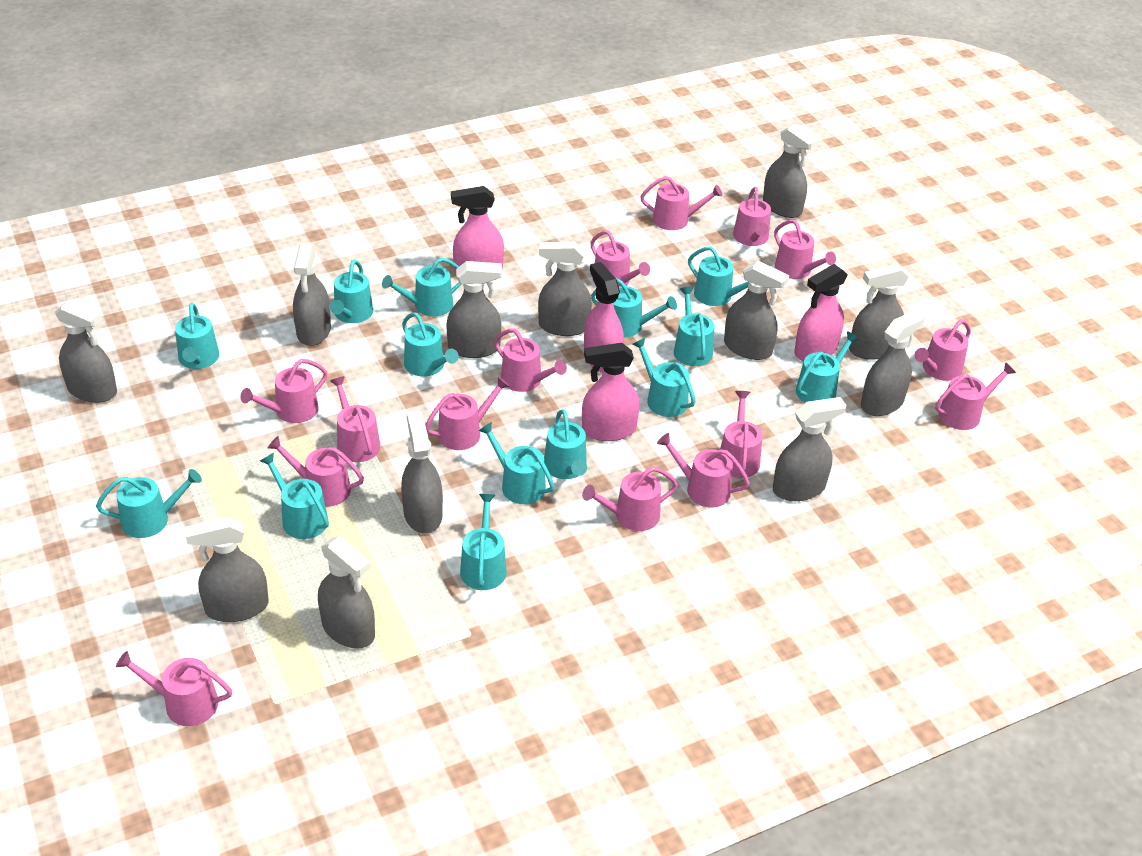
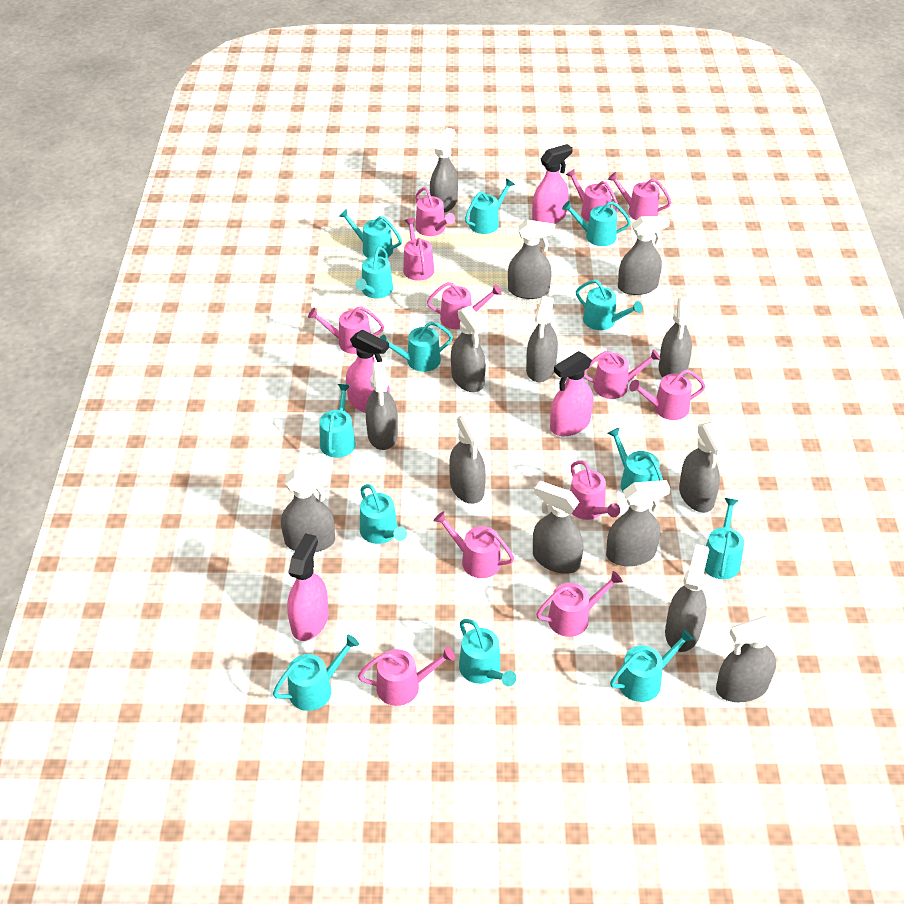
grey spray bottle: [55,300,117,403] [185,517,269,622] [293,243,331,346] [318,536,375,649] [401,410,443,534] [446,261,502,358] [538,242,592,336] [724,261,789,360] [763,124,818,218] [773,397,846,501] [849,264,909,360] [861,309,925,416] = 12 -> [281,469,335,552] [366,362,398,450] [430,128,458,213] [449,413,486,504] [451,306,486,392] [508,220,555,299] [526,296,558,382] [533,481,584,574] [606,480,670,566] [618,216,670,295] [659,297,692,378] [665,544,709,652] [679,422,728,513] [716,616,780,702] = 14
pink watering can: [116,651,232,726] [241,359,328,423] [268,436,364,507] [330,376,380,462] [425,376,510,450] [494,329,567,392] [582,467,678,531] [590,231,650,286] [640,176,723,230] [657,433,750,508] [720,391,763,478] [733,187,771,246] [774,220,836,279] [914,319,971,381] [935,362,1016,430] = 15 -> [308,306,384,354] [358,647,455,706] [403,218,434,281] [415,187,455,236] [427,282,502,329] [434,511,514,578] [536,571,623,637] [566,169,618,222] [570,460,620,520] [584,349,660,399] [608,172,671,220] [629,369,705,420] = 12
turquoise watering can: [96,469,202,538] [175,303,219,369] [260,453,329,539] [330,260,373,323] [382,258,462,317] [402,312,459,377] [460,494,507,590] [478,422,554,504] [544,409,587,479] [591,278,677,337] [633,338,696,417] [674,287,714,366] [688,246,749,306] [796,331,859,403] = 14 -> [273,635,359,711] [319,384,356,458] [339,209,402,258] [355,247,393,298] [360,484,407,544] [380,322,453,372] [459,619,516,686] [465,179,515,234] [562,201,631,246] [576,280,643,330] [608,427,663,493] [610,629,694,702] [704,498,744,579] = 13

